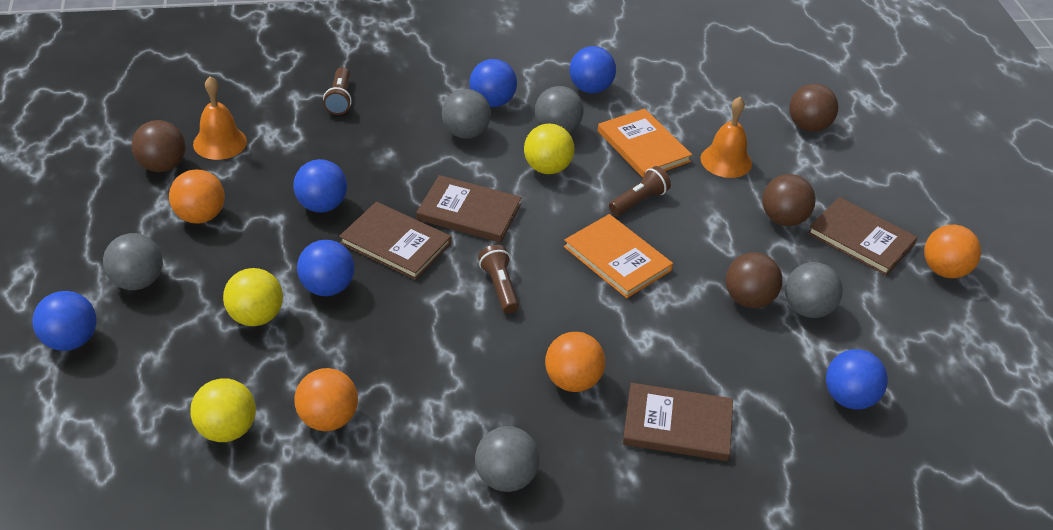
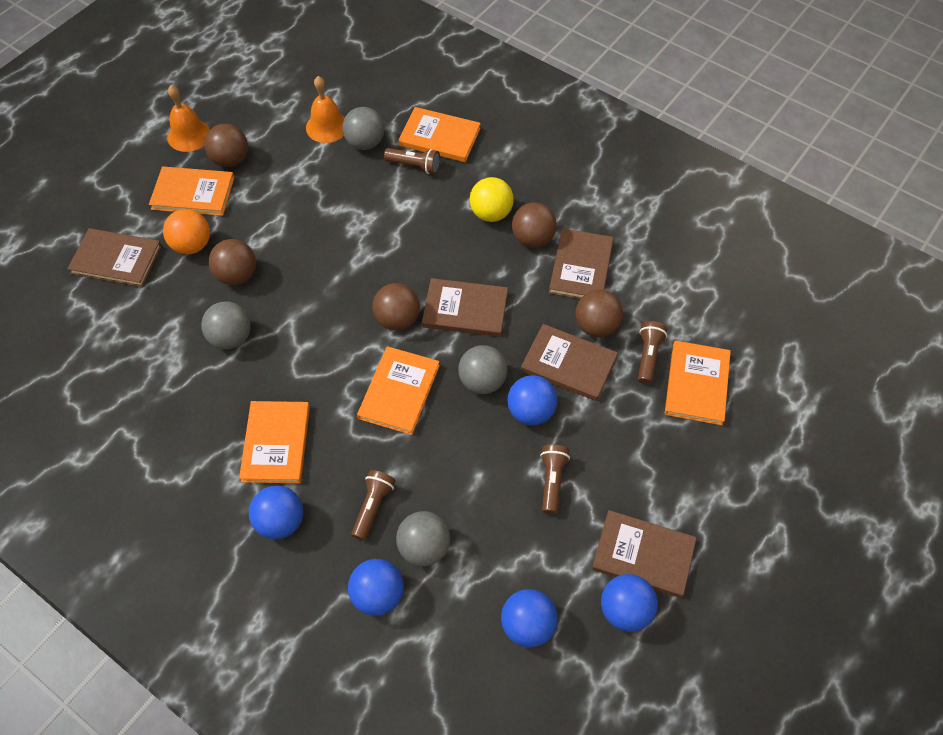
blue ball: [32,291,97,351] [293,159,347,212] [297,240,355,296] [469,59,517,107] [569,46,616,93] [826,349,888,410] = 6 -> [249,485,303,539] [348,559,404,616] [501,589,558,647] [507,375,557,425] [601,574,658,632] = 5
brown ball: [132,120,186,172] [726,252,782,308] [762,174,816,226] [789,84,838,132] = 4 -> [204,124,248,167] [209,239,256,285] [372,283,420,330] [512,202,557,248] [575,290,623,337] = 5
brown book: [339,202,451,280] [416,175,522,243] [623,383,733,461] [808,197,918,276] = 4 -> [67,228,162,287] [422,278,508,337] [521,324,618,401] [549,228,614,299] [592,510,697,598] = 5
brown flashlight: [323,67,352,115] [478,245,519,314] [609,166,671,216] = 3 -> [351,470,395,541] [384,148,440,174] [540,445,570,514] [638,321,667,384] = 4
grey ball: [103,233,163,290] [442,89,491,139] [475,426,540,492] [535,86,584,133] [785,262,843,318] = 5 -> [201,301,251,349] [342,107,384,150] [396,511,450,566] [458,345,507,394] = 4
orange ball: [169,169,225,224] [294,368,358,431] [545,332,605,392] [924,225,981,278] = 4 -> [163,209,210,254] = 1
orange book: [564,214,673,298] [598,108,692,178] = 2 -> [149,166,235,216] [239,401,310,483] [357,346,440,435] [398,107,481,162] [665,341,731,425] = 5
yellow ball: [190,378,256,442] [223,268,283,326] [524,124,574,174] = 3 -> [470,177,514,222] = 1

